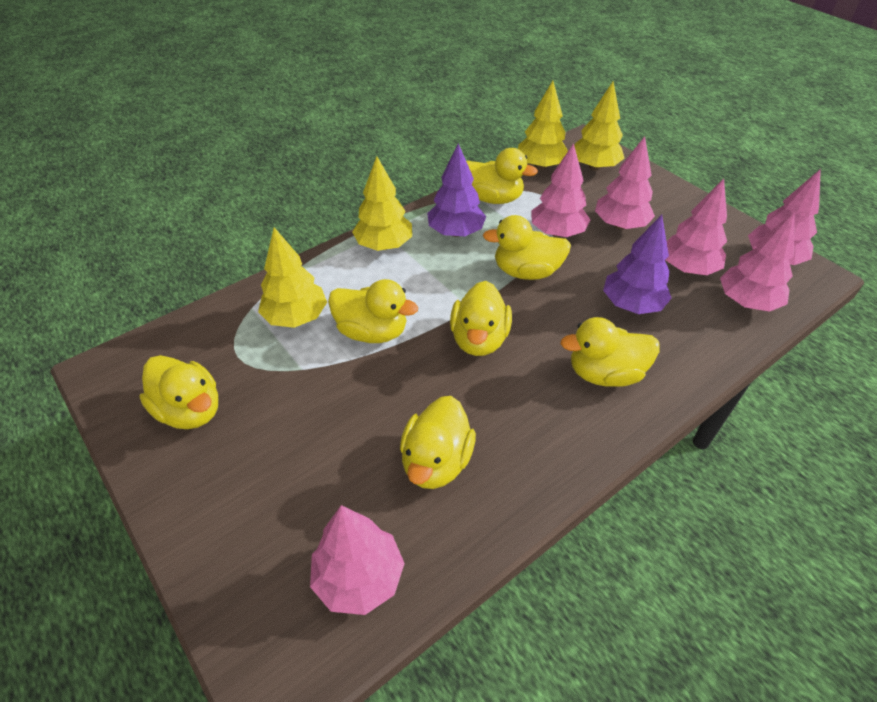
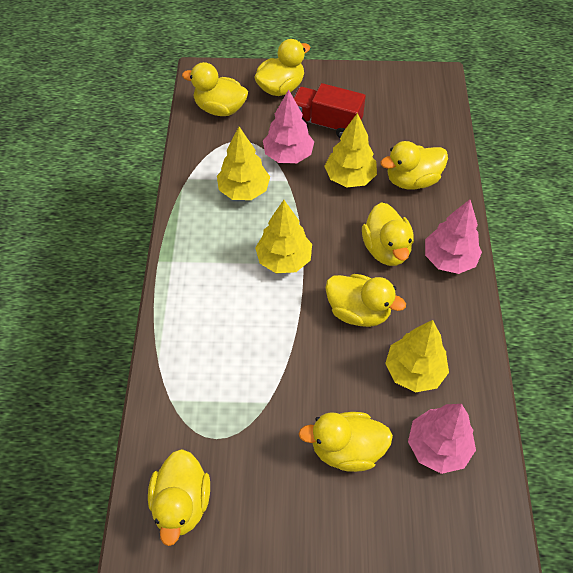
pink tree: [310,505,405,615] [531,143,590,237] [595,136,655,229] [666,179,727,275] [720,212,795,312] [748,169,821,265] = 6 -> [263,89,314,163] [408,404,476,474] [425,200,482,274] = 3
purple tree: [427,143,486,237] [603,215,672,314] = 2 -> none = 0
red truck: none = 0 -> [294,83,366,138] = 1

